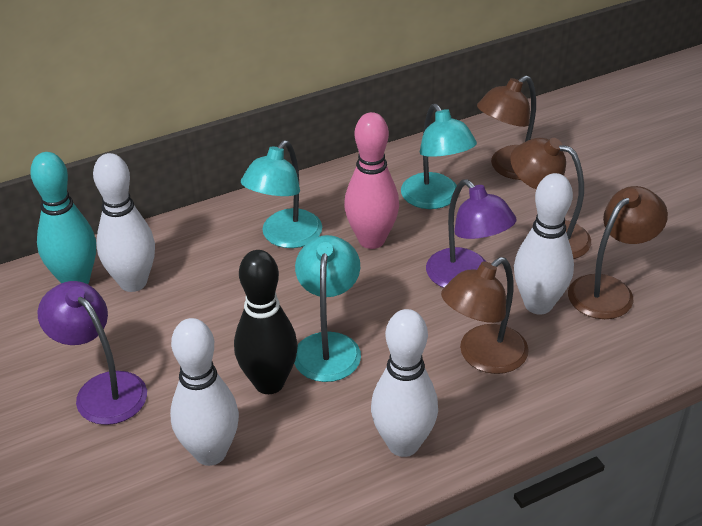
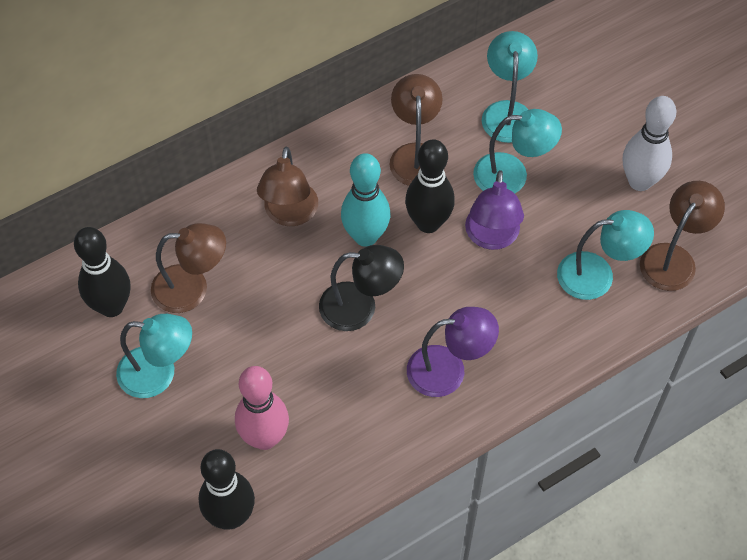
black bowling pin: [234,250,298,394] = 1 -> [74,227,130,317] [199,449,255,529] [405,139,455,233] = 3
black lamp: none = 0 -> [319,245,404,331] = 1
turquoise lamp: [241,140,322,248] [294,235,361,382] [401,104,477,209] = 3 -> [116,314,192,398] [473,109,562,194] [482,31,538,143] [557,210,654,300] = 4
white bowling pin: [93,153,155,292] [170,318,239,466] [371,309,438,457] [514,173,574,315] = 4 -> [623,96,676,191] = 1

